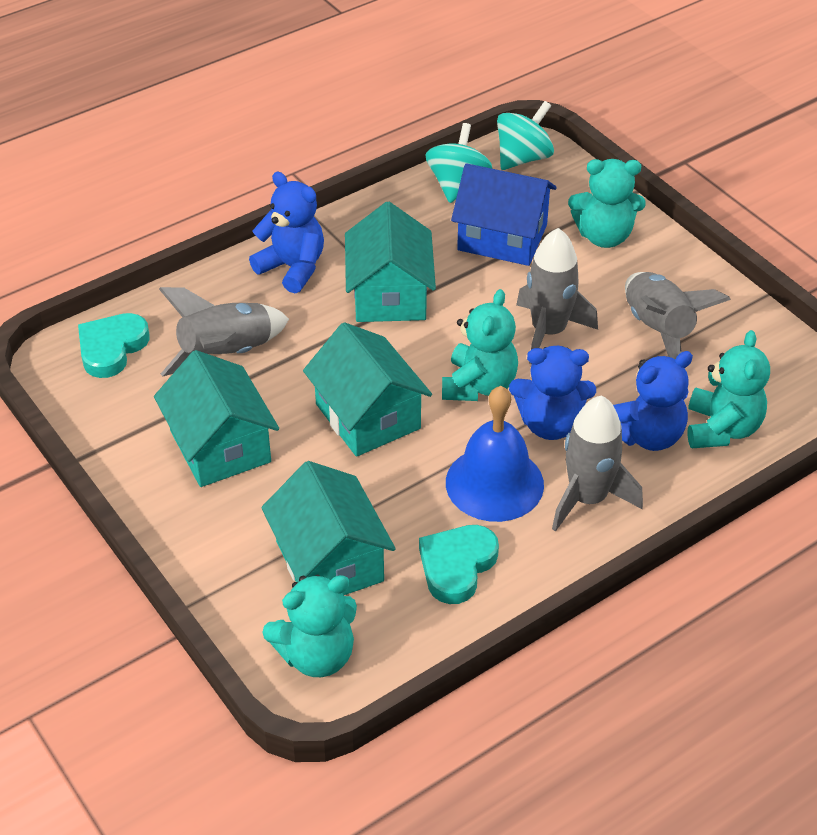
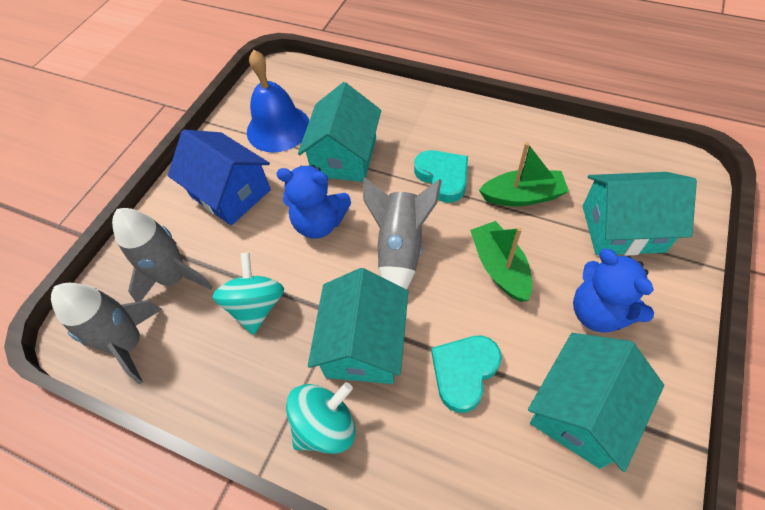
blue teddy bear: [249,172,324,293] [509,346,596,440] [613,351,693,451] = 3 -> [276,165,351,239] [573,249,654,332] = 2
green boat: none = 0 -> [470,221,532,302] [479,142,569,206] = 2
grey rocket: [159,287,289,377] [516,228,598,364] [552,395,643,532] [625,272,731,359] = 4 -> [51,283,162,384] [112,208,213,302] [363,177,442,289] = 3
turquoise teddy bear: [262,574,357,677] [442,289,518,401] [568,159,646,248] [687,330,770,448] = 4 -> none = 0

